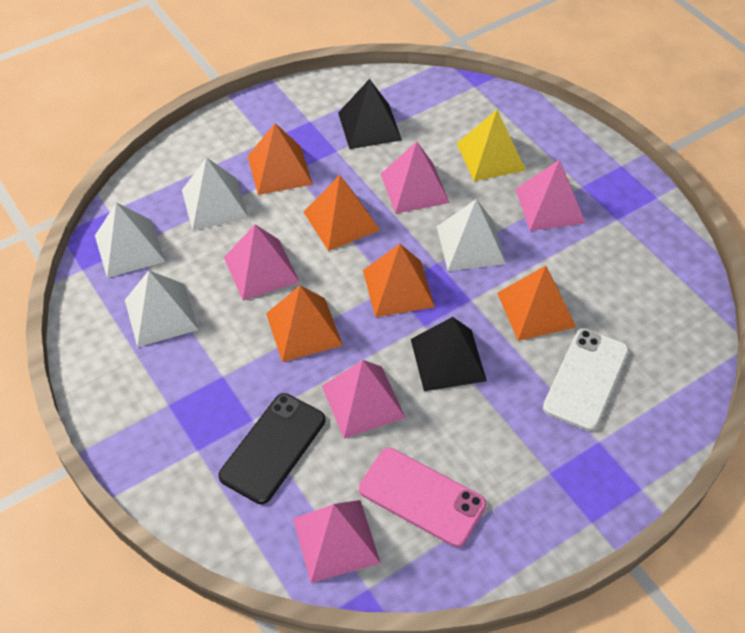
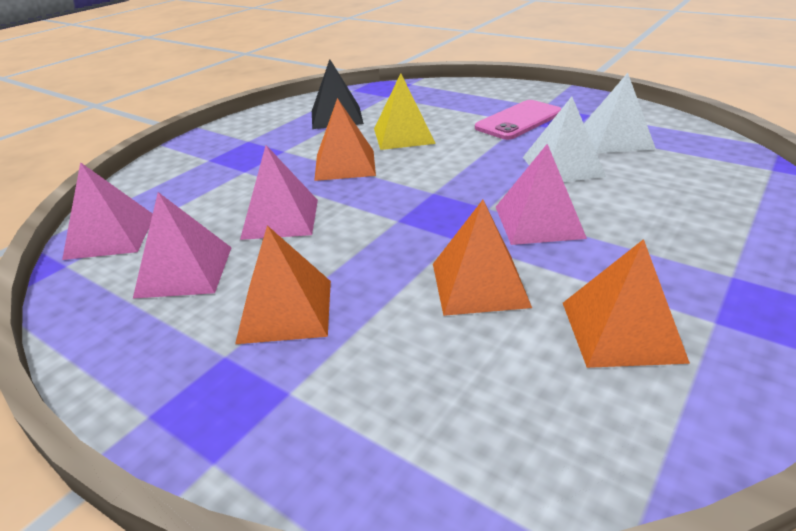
black phone: [218,393,325,504] = 1 -> none = 0
black pyramid: [338,79,402,149] [411,317,487,391] = 2 -> [312,59,364,129] = 1
orange pyramid: [248,123,313,195] [266,286,343,362] [304,175,380,251] [363,244,435,317] [497,265,576,341] = 5 -> [235,225,331,344] [314,98,376,181] [433,200,532,316] [563,239,690,368] = 4
pink pyramid: [224,224,300,300] [293,500,381,583] [322,360,406,439] [381,141,450,214] [515,159,585,231] = 5 -> [62,162,153,260] [133,192,232,299] [240,145,318,240] [496,144,587,245] = 4
white phone: [543,328,629,431] = 1 -> none = 0
white pyramid: [95,203,166,278] [125,271,199,347] [182,157,249,231] [437,199,506,271] = 4 -> [523,96,606,182] [584,73,656,153] = 2

